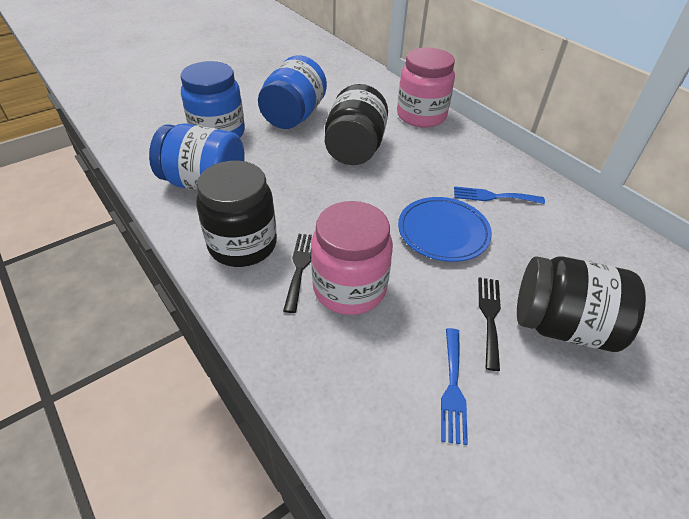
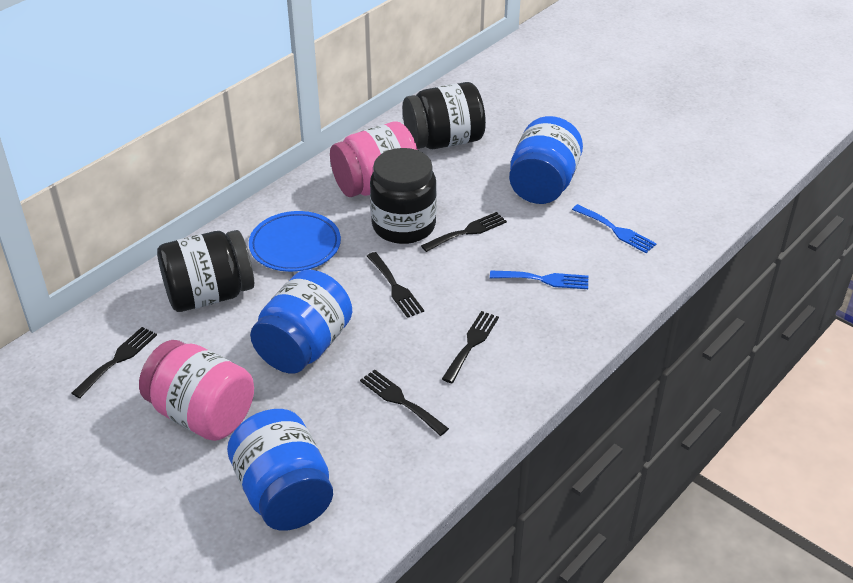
black fork: [283,234,312,313] [478,278,501,371] = 2 -> [72,327,157,398] [360,369,449,436] [367,252,424,318] [421,212,507,252] [442,311,499,383] = 5

